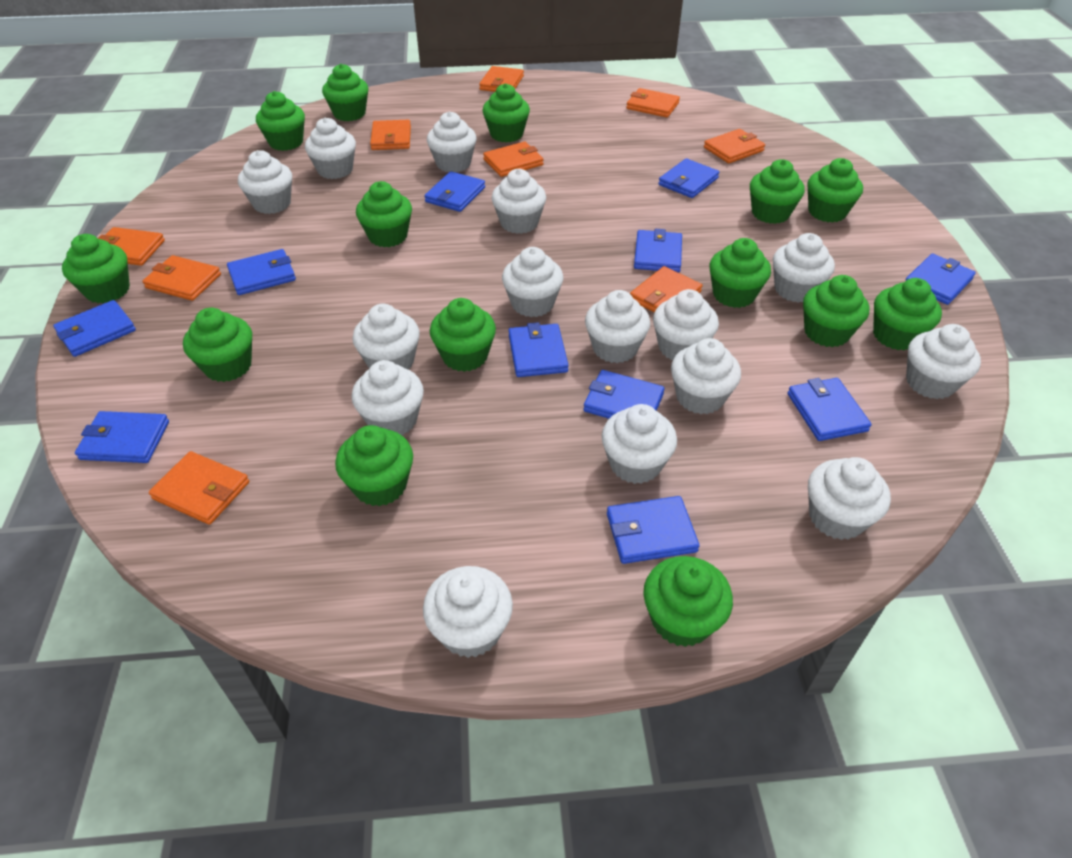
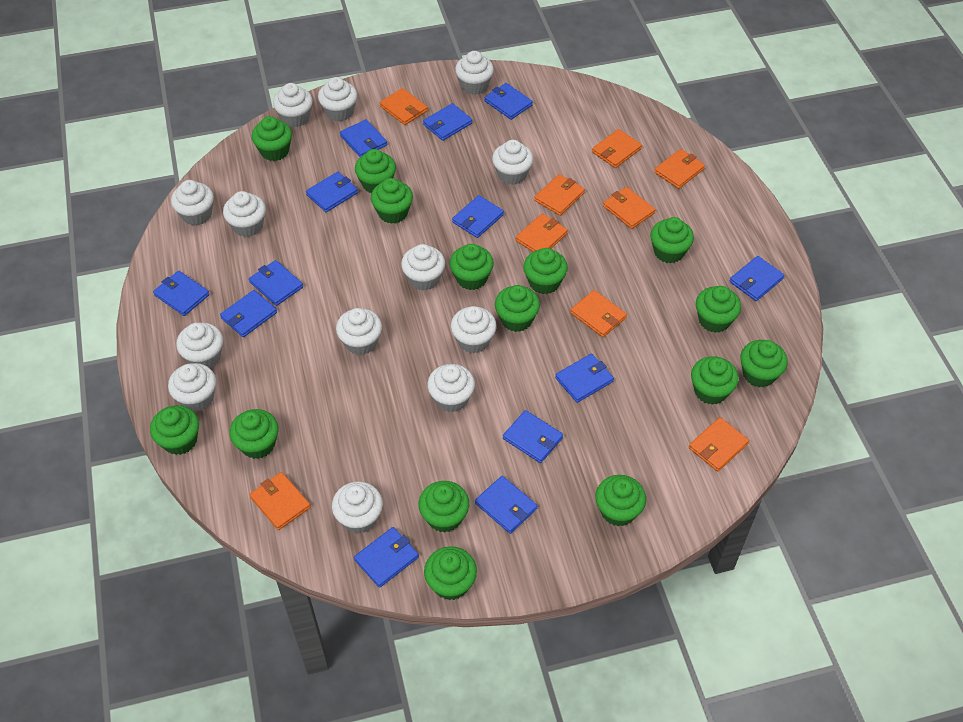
blue wallet: [53,300,136,357] [75,411,169,463] [227,249,296,295] [424,171,485,212] [508,322,569,377] [583,370,665,419] [607,496,700,564] [634,229,682,272] [658,158,719,198] [788,378,872,441] [906,254,976,305] = 11 -> [153,271,210,316] [220,290,277,337] [249,260,303,306] [306,172,358,212] [340,119,387,157] [354,527,419,588] [423,103,472,141] [452,195,504,238] [475,476,538,534] [484,83,533,120] [503,410,563,463] [555,354,614,403] [730,256,784,301] = 13
green cupcake: [62,234,130,304] [183,308,252,382] [256,91,305,151] [322,64,368,121] [335,425,413,506] [356,181,412,247] [430,298,496,372] [482,83,530,142] [643,556,733,647] [709,238,771,308] [750,159,805,224] [803,275,869,347] [808,158,863,223] [873,278,942,350] = 14 -> [150,405,199,455] [229,409,278,459] [251,116,292,161] [355,149,396,193] [371,178,413,224] [419,481,469,533] [424,546,477,600] [450,244,494,290] [495,285,540,332] [523,248,568,294] [595,475,646,526] [650,217,694,263] [691,356,739,405] [696,286,741,333] [740,340,788,387] = 15
white cupcake: [238,150,292,214] [305,118,356,179] [352,303,420,370] [352,360,424,435] [423,566,513,658] [427,111,477,172] [492,169,546,234] [502,247,563,317] [585,290,651,363] [602,404,677,484] [653,289,719,360] [671,338,741,414] [773,233,835,303] [808,457,891,540] [906,324,981,399] = 15 -> [168,363,216,411] [171,180,214,225] [176,323,223,368] [223,191,266,237] [273,83,313,127] [318,77,357,121] [332,481,383,533] [336,308,382,355] [401,244,445,291] [427,364,475,412] [451,306,497,353] [455,51,494,95] [492,140,533,185] = 13

